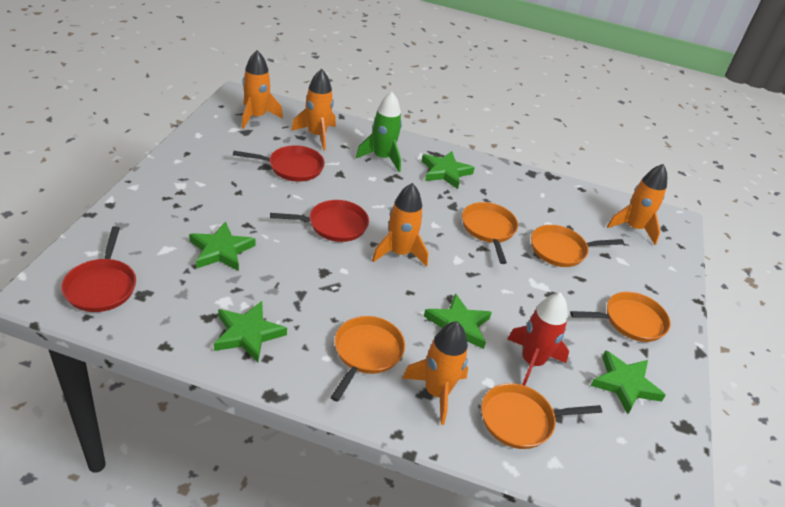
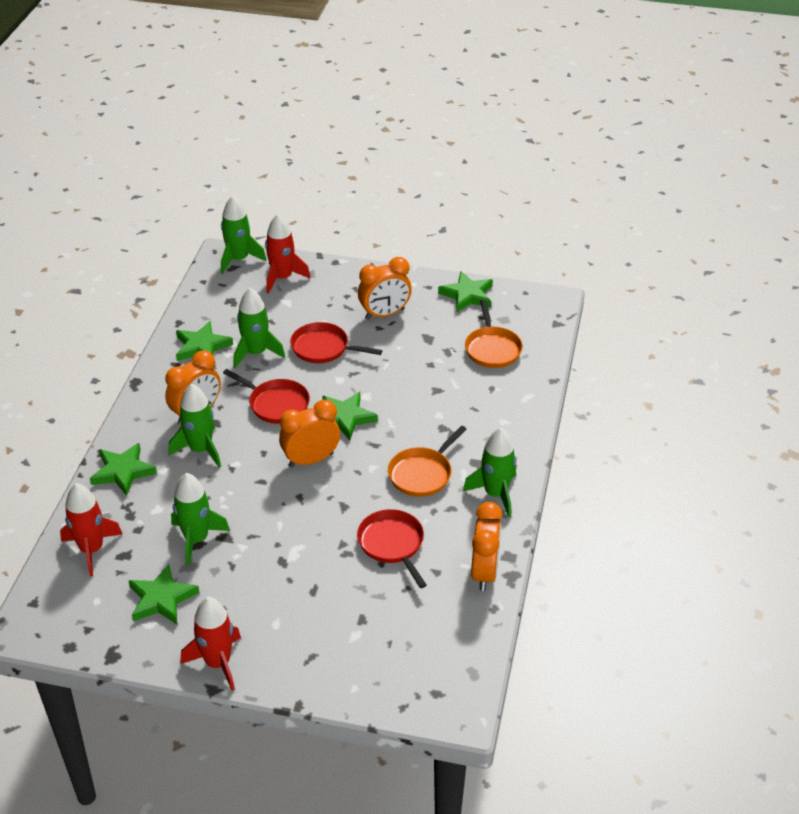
green rocket: [356,92,402,172] = 1 -> [169,383,221,468] [171,473,230,566] [221,196,266,274] [233,288,285,368] [463,428,516,517] = 5
orange clock: none = 0 -> [165,350,221,424] [279,399,340,468] [358,257,412,320] [471,502,503,591] = 4
orange pan: [330,316,405,402] [462,202,518,264] [481,383,602,449] [531,225,624,267] [570,292,670,342] = 5 -> [388,426,467,497] [465,300,523,368] = 2
orange rocket: [242,50,283,129] [291,69,336,150] [372,183,428,267] [402,321,468,425] [607,164,667,245] = 5 -> none = 0
red rocket: [508,292,569,386] = 1 -> [60,483,122,577] [181,597,241,691] [265,214,311,294] = 3

